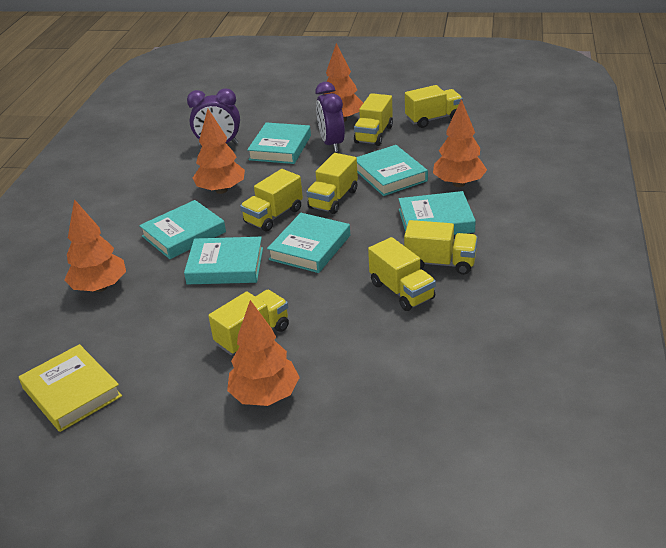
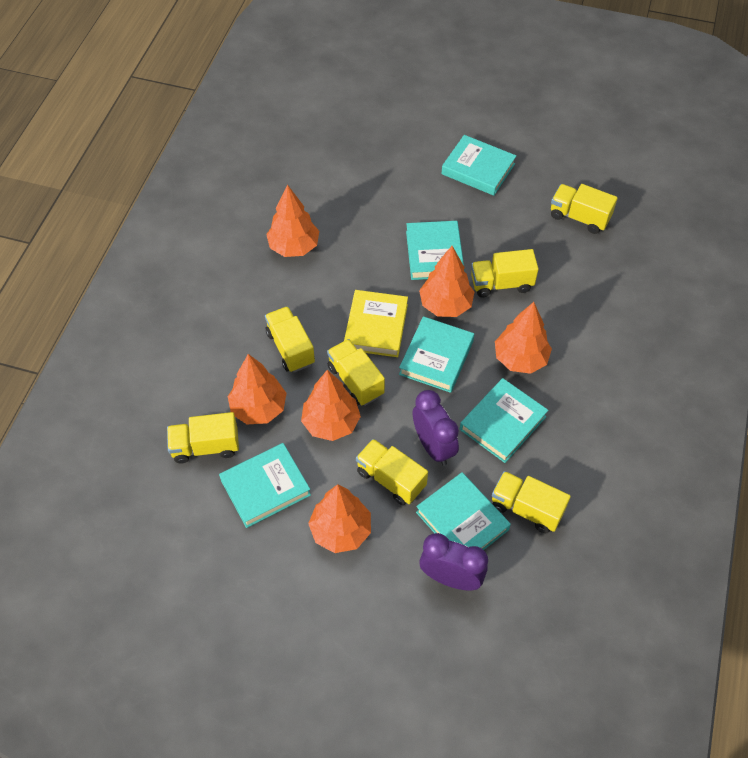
orange tree: [64,199,126,292] [193,109,245,194] [227,300,300,406] [325,43,363,122] [433,99,487,187] = 5 -> [228,354,287,425] [266,184,319,257] [301,370,361,441] [308,484,371,553] [419,246,474,317] [495,302,552,374] = 6

